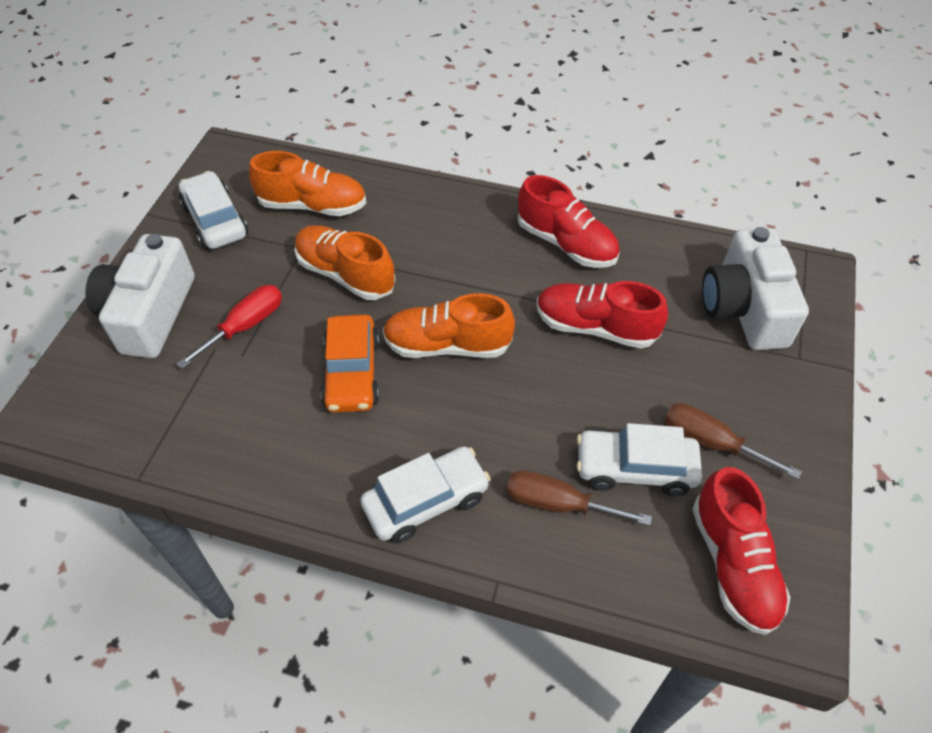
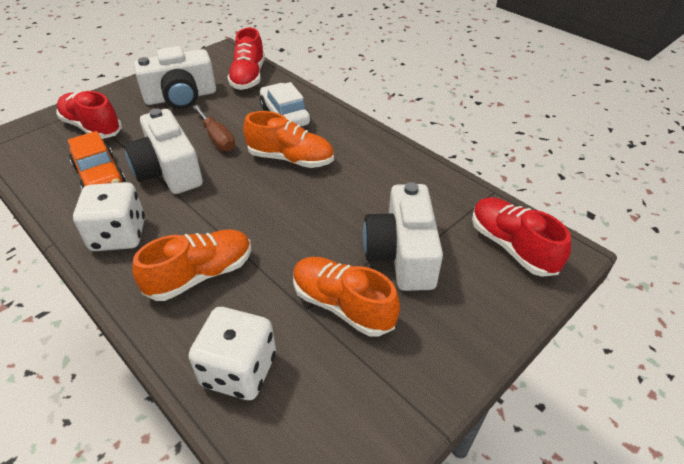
brown screwdriver: [507,471,652,526] [664,403,802,479] = 2 -> [193,105,235,152] = 1
red screwdriver: [177,285,282,369] = 1 -> none = 0
white camera: [85,234,195,358] [702,227,809,350] = 2 -> [124,108,203,194] [134,46,216,109] [363,182,443,291] = 3
white car: [179,171,248,249] [360,447,491,544] [577,423,702,496] = 3 -> [260,82,311,127] = 1
white dice: none = 0 -> [73,182,145,251] [188,307,276,400] = 2

